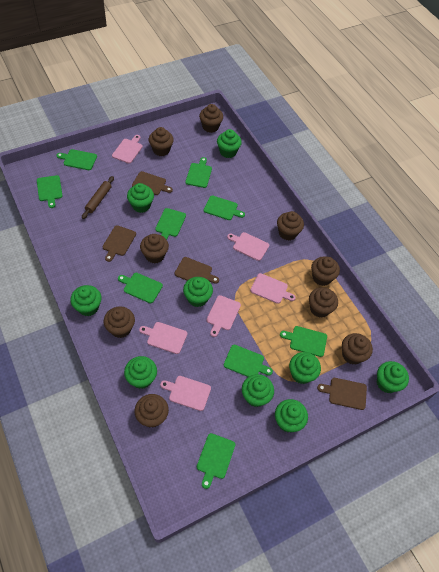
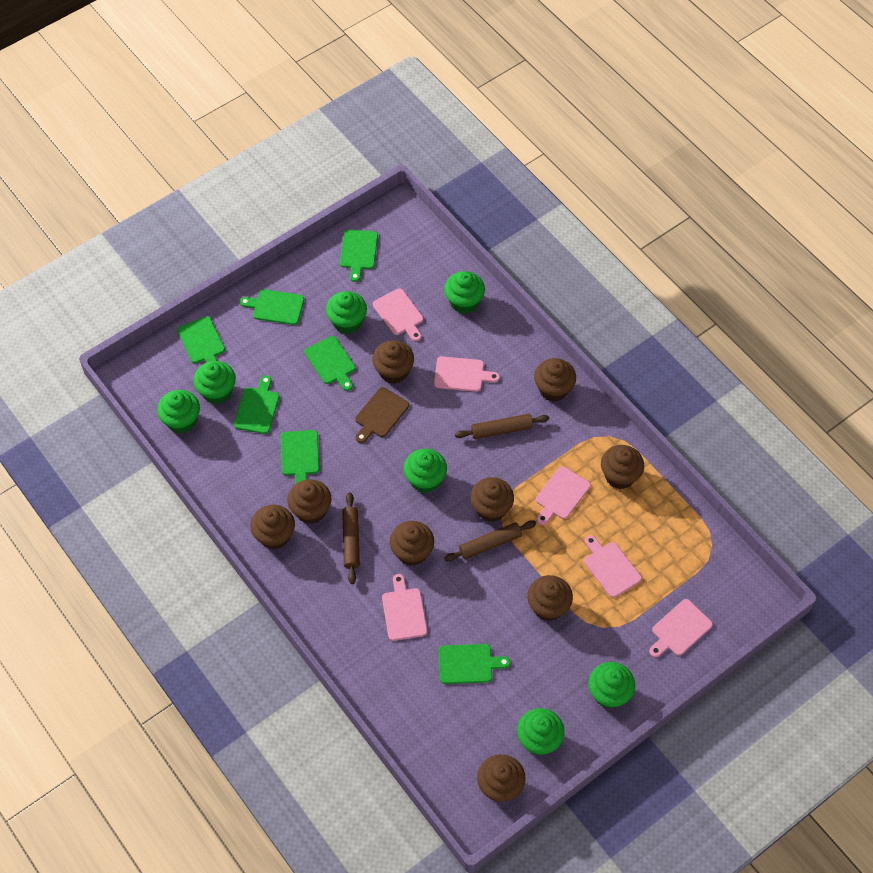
brown cutting board: [103,225,136,262] [132,171,173,195] [175,257,219,284] [317,378,367,410] = 4 -> [355,387,409,443] = 1
brown rolling pin: [82,176,114,219] = 1 -> [342,492,360,584] [444,520,536,562] [455,414,549,439] = 3
green cupcake: [71,285,101,316] [124,356,157,389] [127,183,154,213] [183,277,213,307] [217,129,242,158] [242,374,274,407] [275,399,308,433] [289,352,321,384] [377,361,409,393] = 9 -> [157,390,200,434] [193,361,236,404] [326,291,367,334] [403,449,447,493] [444,271,485,314] [517,708,565,755] [588,662,635,709] = 7
green cutting board: [37,175,63,208] [56,149,97,170] [118,273,163,303] [155,208,186,240] [185,157,212,188] [197,433,235,489] [204,195,245,220] [224,345,273,377] [280,326,327,357] = 9 -> [177,316,225,364] [234,375,279,434] [240,289,304,325] [281,430,319,484] [304,336,356,391] [340,230,378,282] [439,644,510,684] = 7

